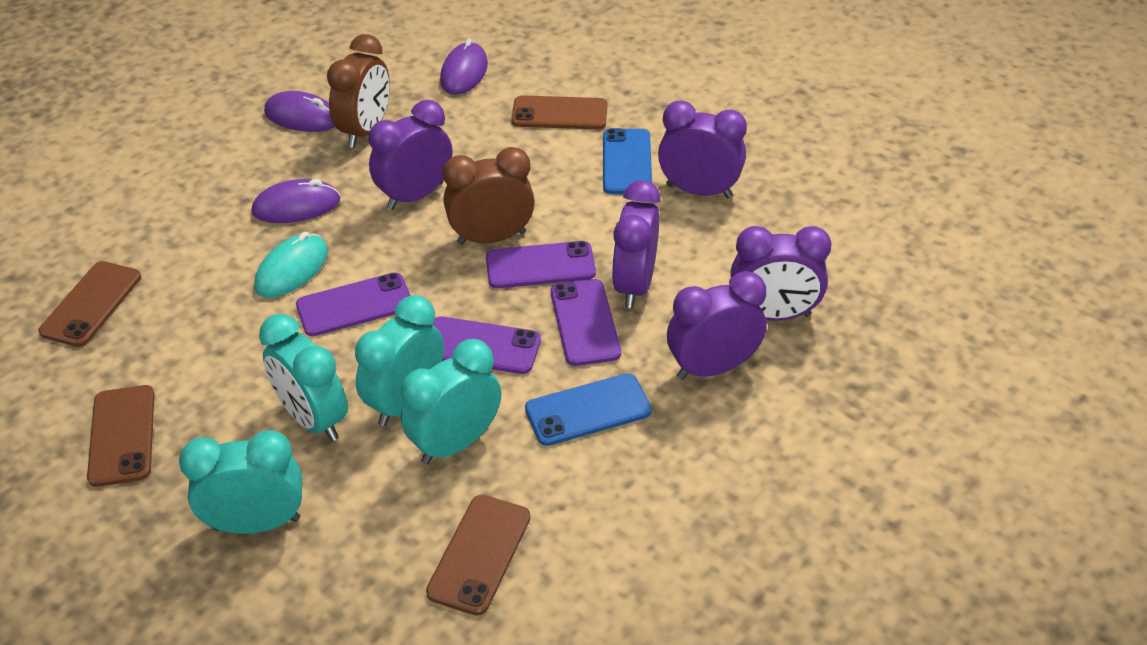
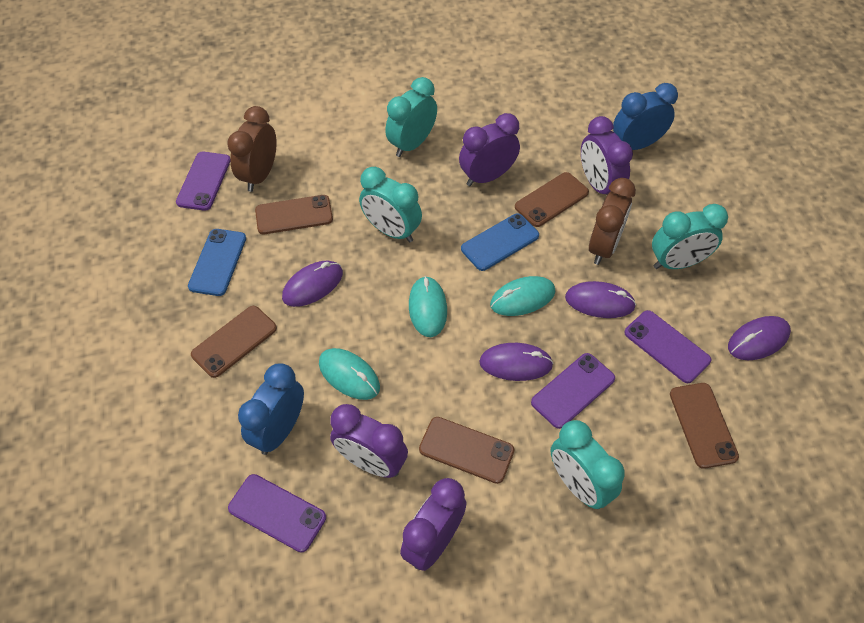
blue clock: none = 0 -> [238,363,304,455] [613,83,678,150] = 2
brown phone: [39,261,141,347] [87,385,155,487] [426,495,530,616] [511,95,607,129] = 4 -> [191,306,277,378] [255,195,333,234] [419,417,514,484] [515,172,589,227] [670,383,739,469] = 5
purple clock: [369,100,452,210] [612,180,661,308] [658,100,747,198] [667,271,767,380] [730,226,831,321] = 5 -> [330,404,408,478] [400,478,467,571] [459,113,520,186] [581,116,633,195] = 4
purple mouse: [251,179,340,223] [264,91,335,132] [440,38,488,95] = 3 -> [282,261,343,307] [479,343,553,381] [565,281,636,318] [728,316,791,360] = 4
turquoise mouse: [254,232,328,298] = 1 -> [319,348,380,400] [409,276,447,337] [490,276,555,316] = 3

